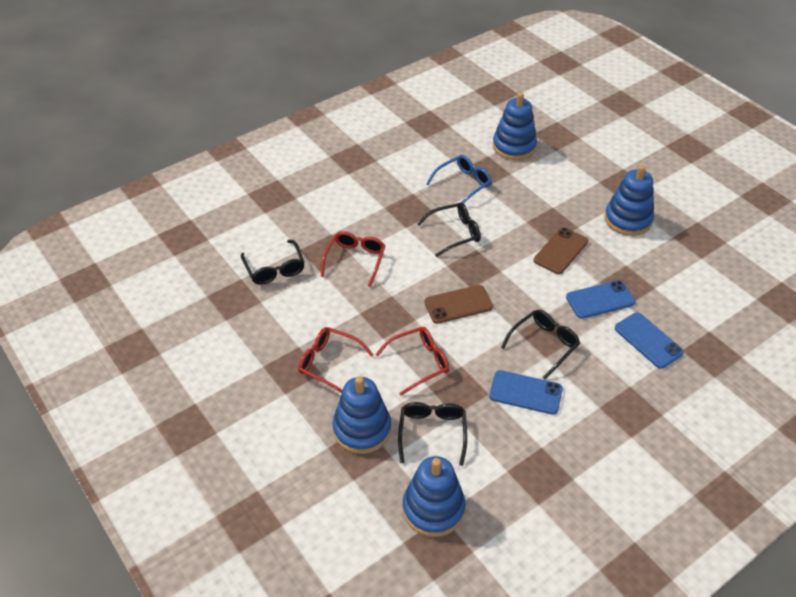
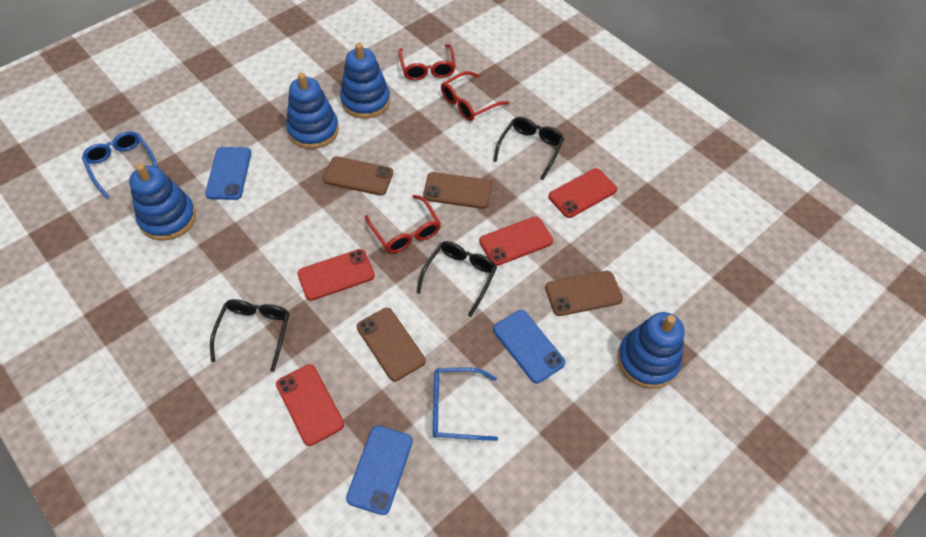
black glasses: [241,240,305,285] [398,402,467,466] [417,203,481,257] [501,310,580,380] = 4 -> [210,299,289,372] [416,241,497,317] [493,117,564,180] = 3
blue glasses: [426,155,492,207] = 1 -> [82,131,158,199] [433,367,498,441] = 2
brown phone: [424,285,493,324] [534,227,588,274] = 2 -> [323,156,393,196] [357,308,425,381] [423,172,492,209] [545,271,623,316] = 4
red phone: none = 0 -> [276,364,344,446] [297,249,375,301] [479,217,553,266] [548,168,617,218] = 4

